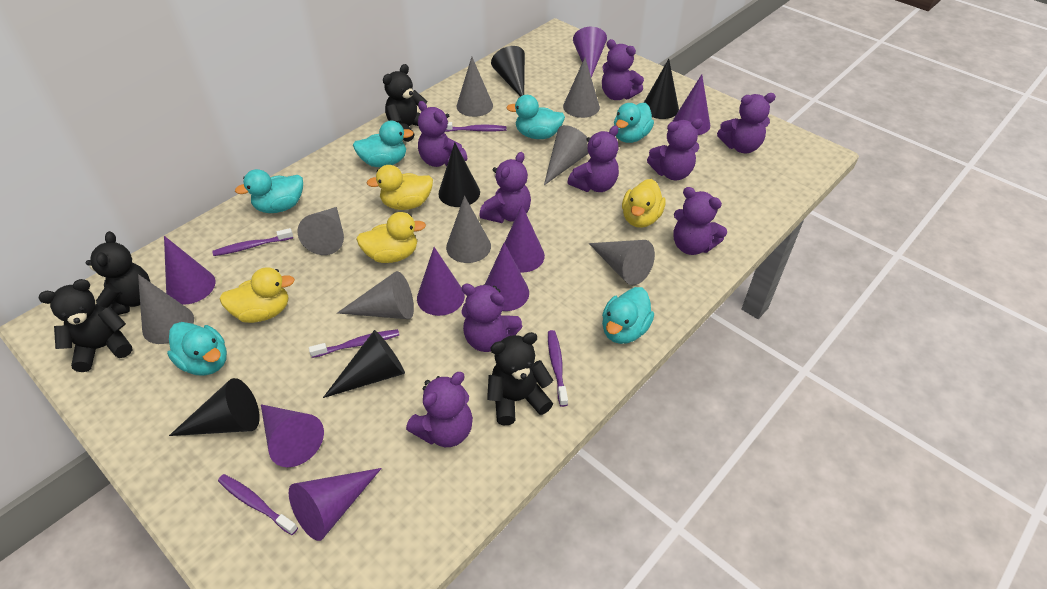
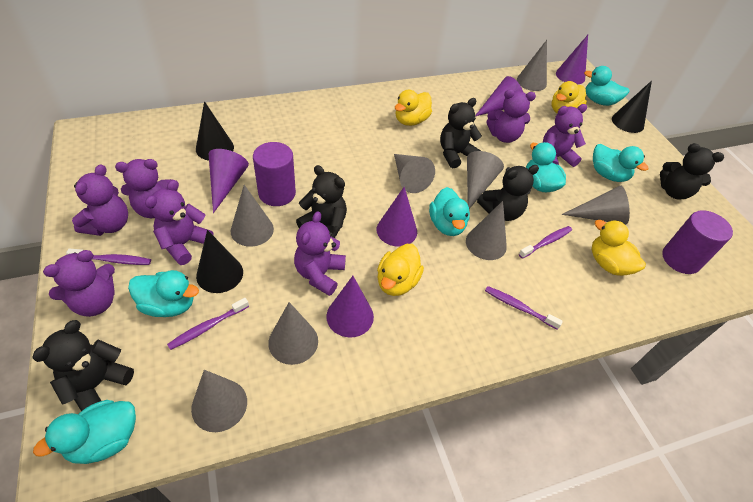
black cone: [169,378,260,436] [323,330,405,398] [438,142,480,207] [491,46,525,97] [644,59,679,119] = 5 -> [196,101,234,161] [196,230,243,293] [612,81,652,133] = 3
black teddy bear: [39,279,132,372] [86,231,150,315] [383,64,428,142] [487,332,553,426] = 4 -> [32,320,134,411] [296,165,347,238] [440,98,482,168] [477,165,539,221] [660,143,724,200] = 5
purple cone: [164,236,215,305] [261,404,324,467] [289,468,382,541] [417,247,465,316] [485,243,529,311] [505,205,545,273] [573,27,607,78] [673,74,710,135] = 8 -> [208,149,249,213] [327,276,374,337] [377,187,417,247] [475,76,523,116] [556,35,588,85] = 5
purple cylinder: none = 0 -> [253,142,296,206] [662,210,733,274] = 2
purple teddy bear: [406,372,473,447] [418,101,467,167] [461,284,523,352] [479,152,531,223] [568,126,619,192] [602,39,644,100] [647,118,703,180] [673,187,727,255] [717,93,776,153] = 9 -> [43,250,115,317] [72,164,128,236] [115,159,177,218] [145,180,214,265] [294,211,346,296] [486,90,536,143] [543,104,587,167] = 7
purple toothbrush: [212,228,293,256] [218,474,298,535] [309,329,399,358] [445,122,506,132] [548,330,568,407] = 5 -> [66,249,151,265] [167,298,249,350] [485,286,563,330] [519,226,572,259] = 4

